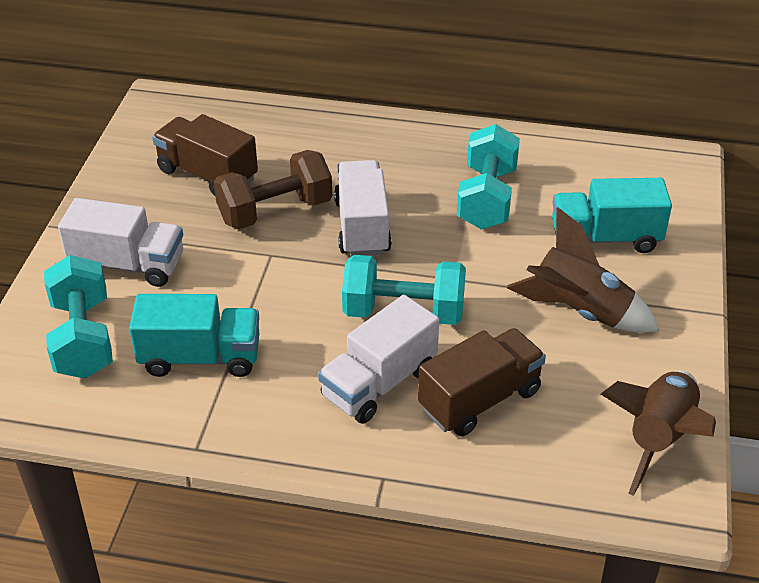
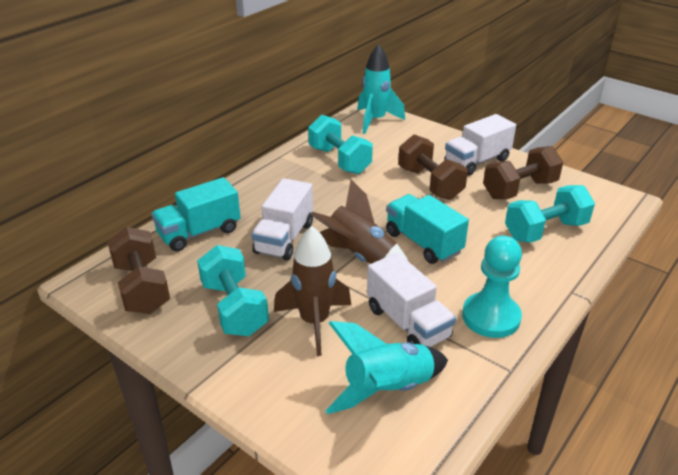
brown dumbbell: [214,150,332,230] = 1 -> [107,227,170,314] [398,134,468,200] [483,146,563,199] = 3
brown truck: [152,114,258,197] [418,328,546,436] = 2 -> none = 0
turquoise pawn: none = 0 -> [462,236,522,338] = 1
turquoise rocket: none = 0 -> [326,321,448,414] [357,44,405,134] = 2

